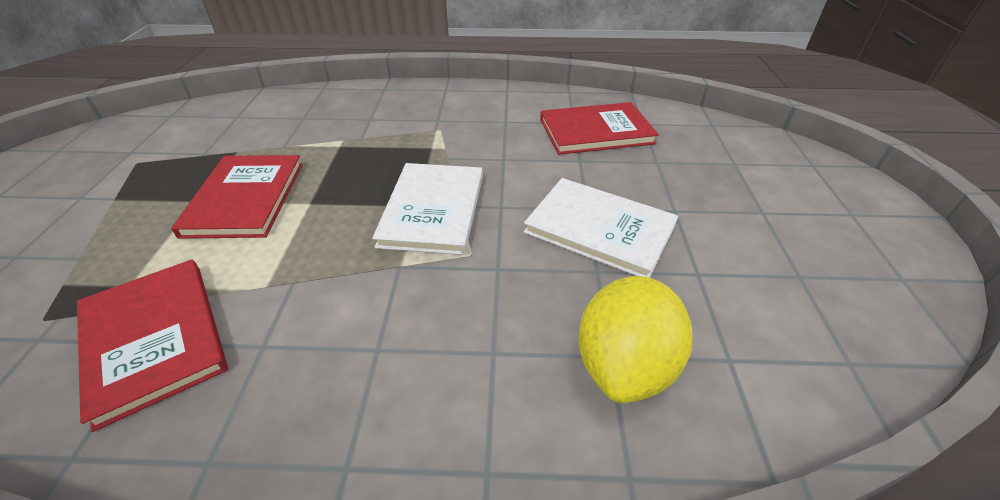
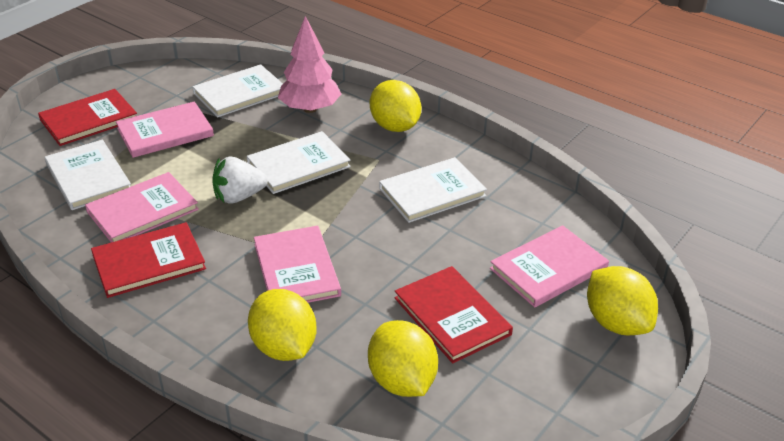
pink book: none = 0 -> [85,172,199,242] [116,101,214,158] [254,226,341,303] [490,225,609,308] = 4
pink tree: none = 0 -> [278,16,341,113] = 1
white book: [372,163,483,255] [524,178,678,278] = 2 -> [45,140,131,210] [192,64,283,118] [247,131,351,194] [379,157,487,223] = 4
white strawberry: none = 0 -> [212,157,268,204] = 1
yellow lemon: [578,276,693,403] = 1 -> [248,289,317,361] [368,320,438,397] [370,80,421,132] [587,266,658,335] = 4

